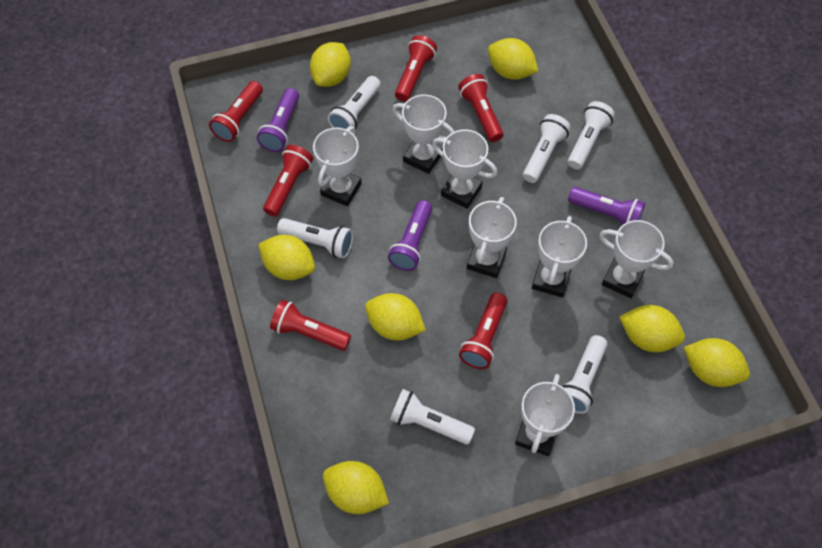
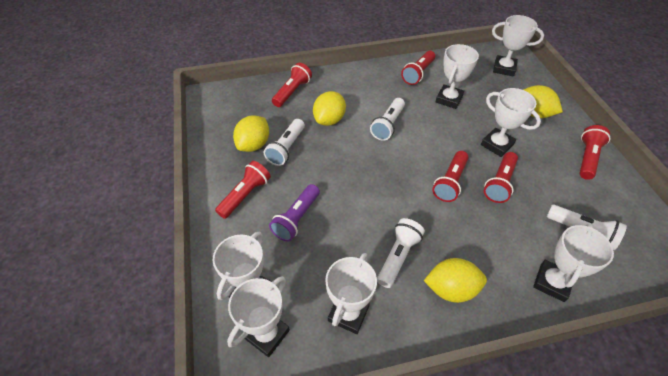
purple flashlight: [257,88,299,152] [388,200,432,271] [568,187,645,225] = 3 -> [269,184,320,241] = 1
white flashlight: [277,218,353,259] [328,76,381,129] [390,389,475,445] [523,114,571,183] [562,335,608,414] [567,101,615,170] = 6 -> [264,119,305,166] [370,98,405,141] [377,218,425,288] [547,205,627,250] = 4
yellow lemon: [258,235,315,280] [310,42,351,87] [323,461,389,514] [365,293,426,341] [488,38,539,80] [619,305,685,352] [684,338,750,387] = 7 -> [233,115,269,152] [313,91,346,126] [424,258,487,303] [523,85,563,118] = 4

